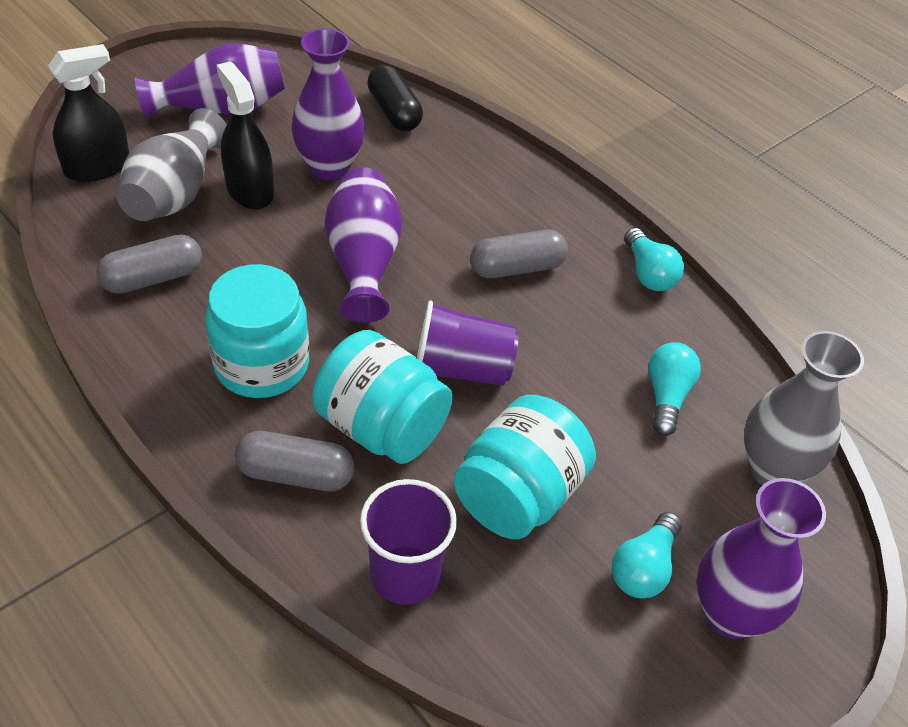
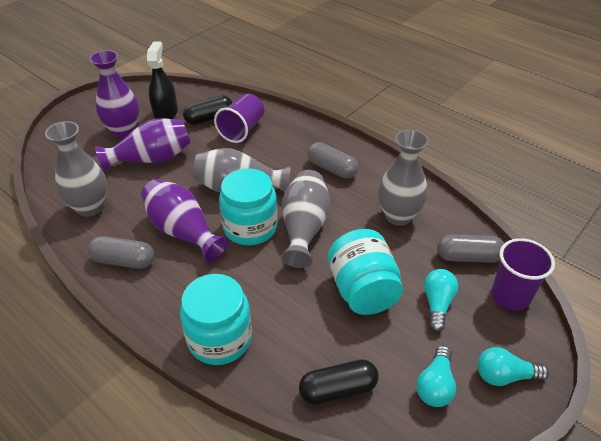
black capsule: [367,65,423,131] = 1 -> [183,95,233,125] [299,359,379,405] = 2
black spray bottle: [48,44,129,182] [217,61,274,209] = 2 -> [147,41,178,119] = 1
grey vase: [117,108,227,221] [744,331,864,485] = 2 -> [45,121,107,217] [193,148,291,193] [281,170,330,268] [378,129,429,226] = 4
purple vase: [135,43,285,120] [291,28,365,180] [325,167,402,323] [696,478,826,639] = 4 -> [90,50,139,138] [95,118,191,172] [141,179,229,262] = 3

